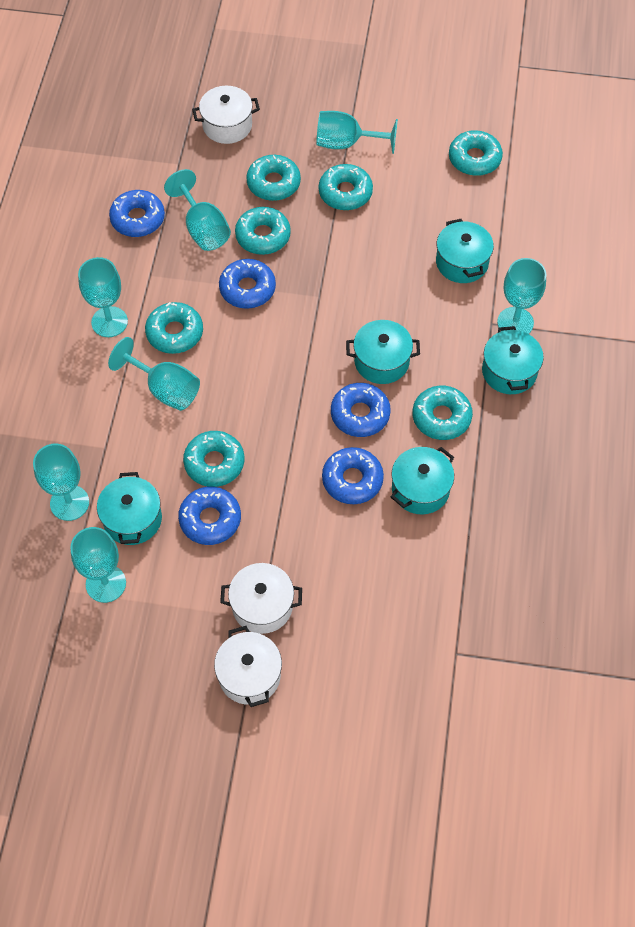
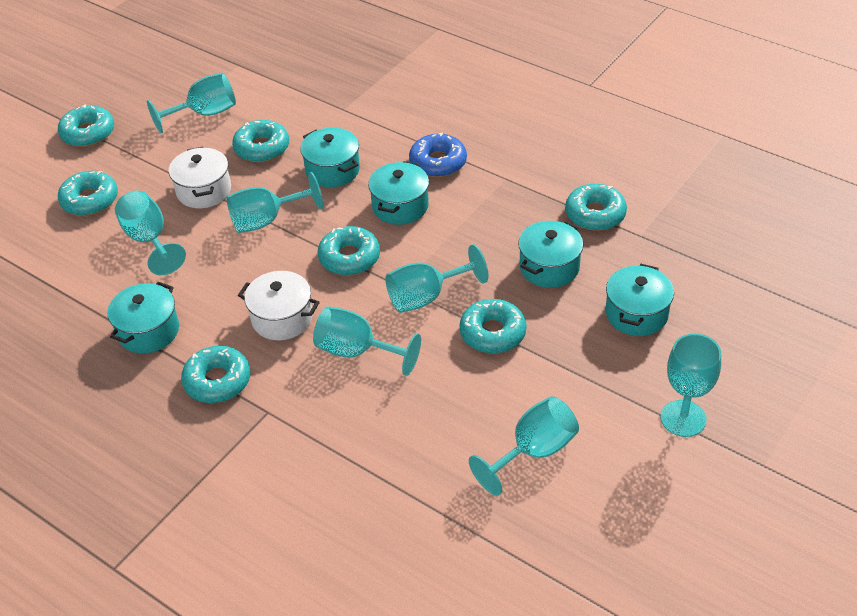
blue donut: [109,190,165,237] [178,487,241,545] [219,259,276,309] [322,447,384,504] [331,383,391,437] = 5 -> [409,132,467,177] = 1
white pot: [192,86,260,144] [214,626,282,707] [220,563,302,634] = 3 -> [169,147,231,208] [238,271,320,340] = 2

